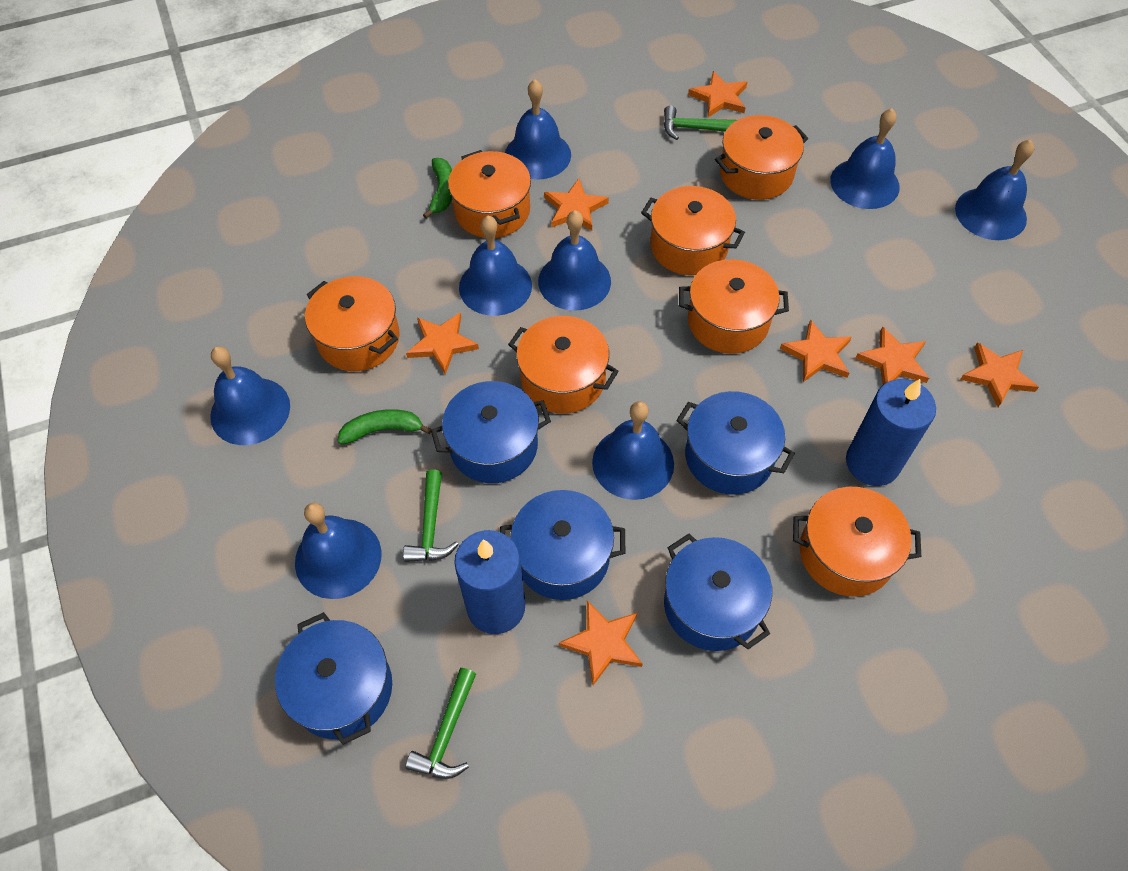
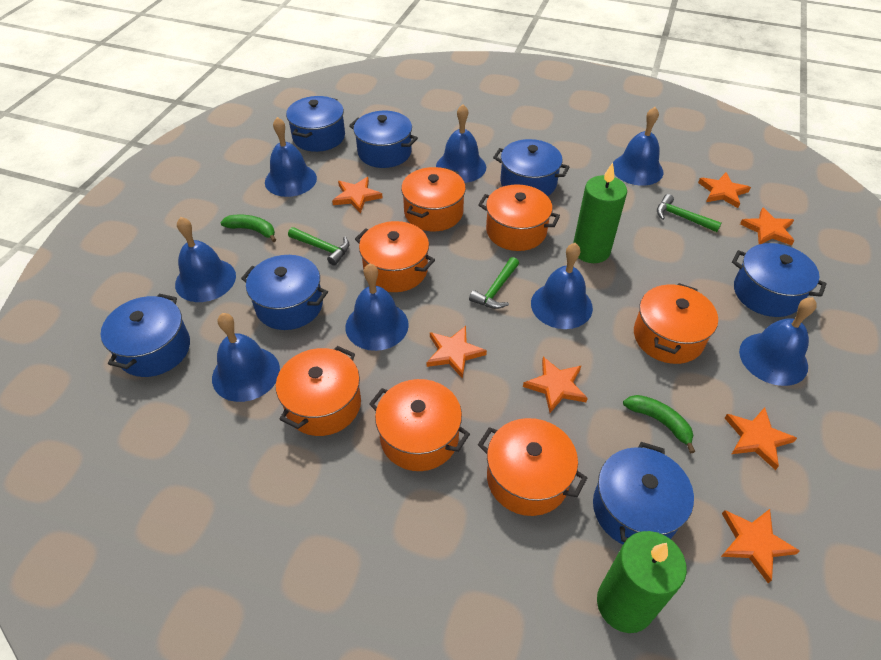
blue candle: [454,530,525,634] [846,379,936,486] = 2 -> none = 0
blue pot: [275,612,392,745] [431,381,551,483] [500,490,625,600] [664,534,772,651] [676,391,795,495] = 5 -> [101,293,190,377] [241,255,328,330] [286,96,345,152] [349,111,418,168] [493,139,569,196] [593,442,694,544] [732,243,827,317] = 7
green candle: none = 0 -> [573,163,627,263] [597,531,687,633] = 2

